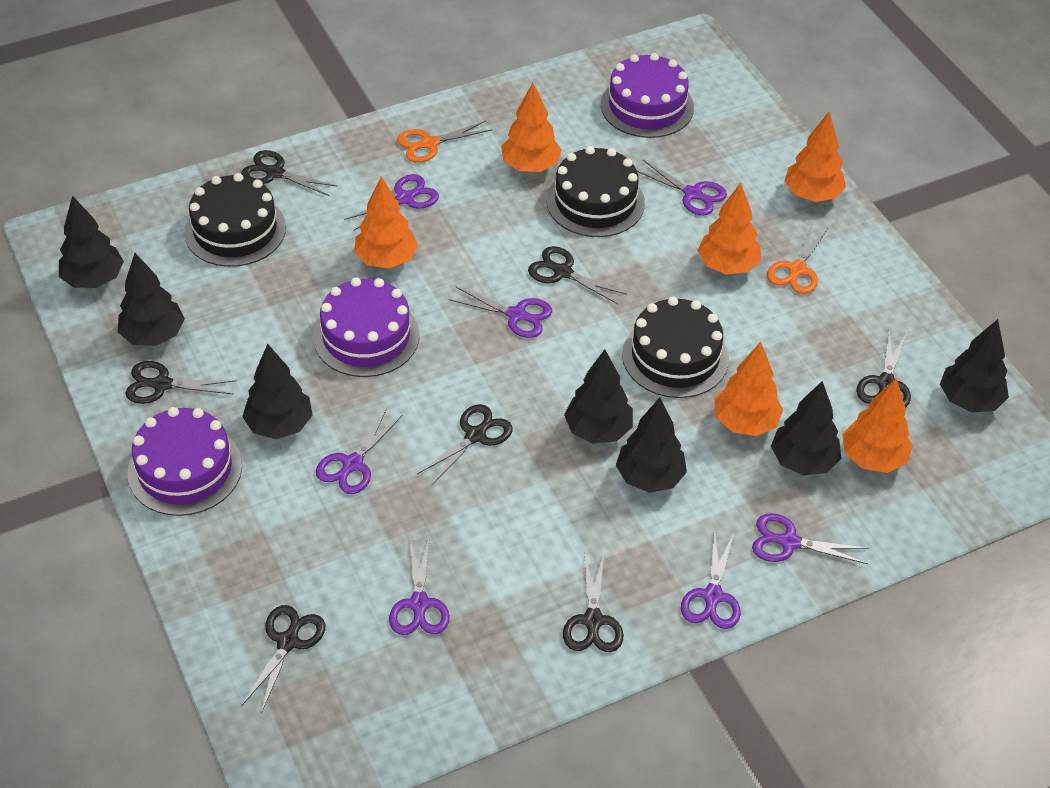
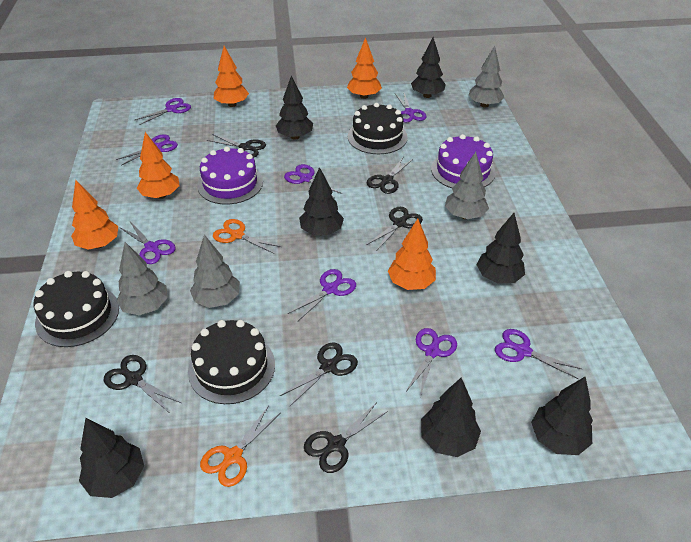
black scissors: [125,361,237,404] [241,150,337,196] [241,605,326,713] [417,404,513,485] [528,246,627,304] [563,553,624,652] [856,331,911,408] = 7 -> [104,355,181,412] [207,134,266,158] [279,342,358,406] [304,402,388,473] [367,156,413,194] [367,207,423,251] = 6
grey tree: none = 0 -> [116,242,168,315] [190,235,240,308] [445,152,489,219] [468,46,504,108] = 4
orange tree: [354,176,418,269] [501,83,562,172] [697,183,761,275] [714,342,783,436] [785,111,846,202] [842,378,913,473] = 6 -> [71,180,118,250] [137,132,180,199] [214,46,249,107] [347,37,382,99] [388,219,436,290] = 5
purple cake: [128,407,242,516] [313,277,419,377] [601,53,694,138] = 3 -> [197,147,263,204] [431,134,496,188] = 2
purple scissors: [316,409,403,494] [344,174,439,230] [389,535,450,635] [448,287,552,338] [637,160,727,216] [681,529,741,629] [752,513,869,564] = 7 -> [116,134,178,166] [119,222,176,264] [135,98,191,125] [284,164,343,198] [288,269,356,321] [395,93,427,123] [406,328,457,397] [495,329,582,379] = 8

